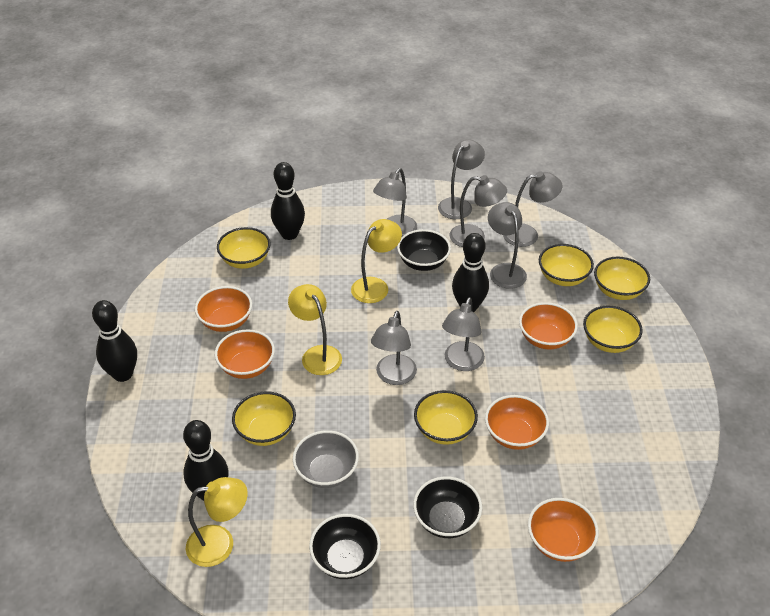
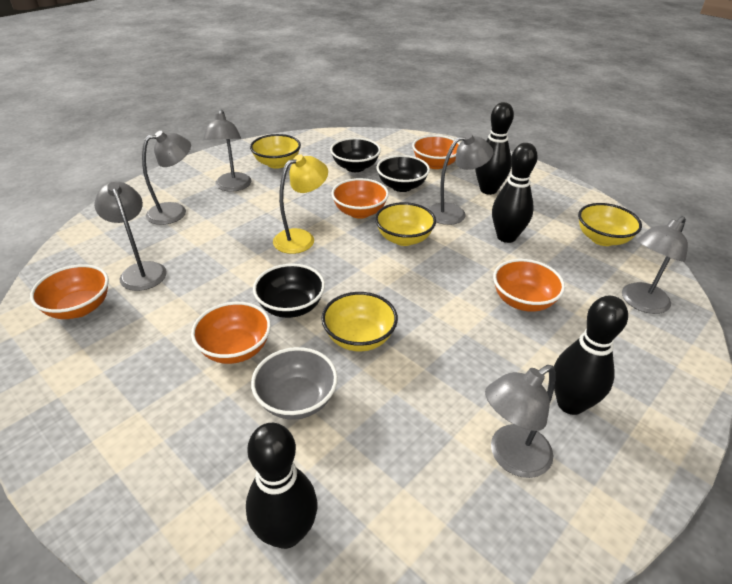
grey lamp: [371,311,417,385] [373,168,417,236] [438,139,485,219] [442,297,485,371] [450,175,507,247] [488,202,527,289] [503,171,562,247] = 7 -> [94,182,167,291] [142,131,191,225] [203,110,252,192] [428,133,493,225] [485,365,556,478] [622,216,688,314] = 6
yellow bowl: [217,227,271,269] [232,391,296,446] [414,390,478,445] [539,244,594,286] [583,306,643,353] [594,257,650,300] = 6 -> [250,134,301,169] [321,292,398,352] [375,202,436,246] [578,203,642,246] = 4
yellow lamp: [186,477,248,567] [288,284,342,375] [351,219,402,303] = 3 -> [273,154,328,254] = 1

